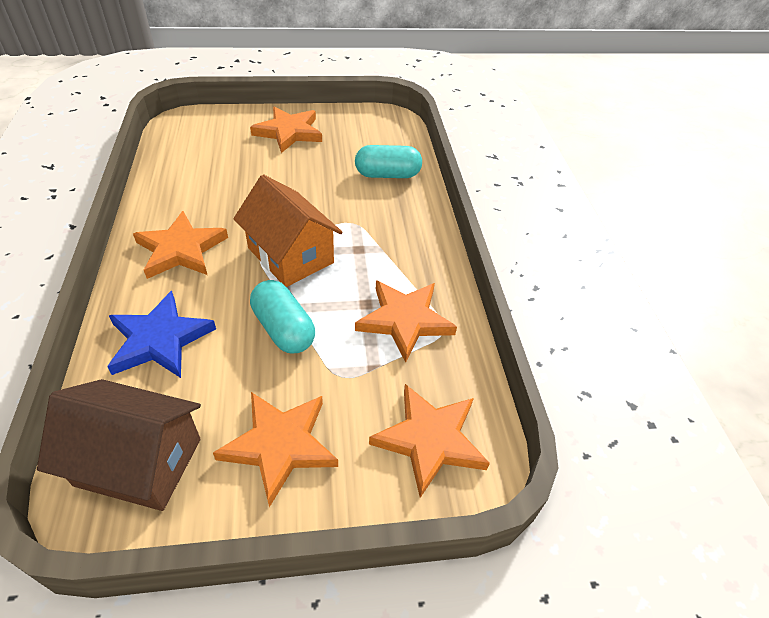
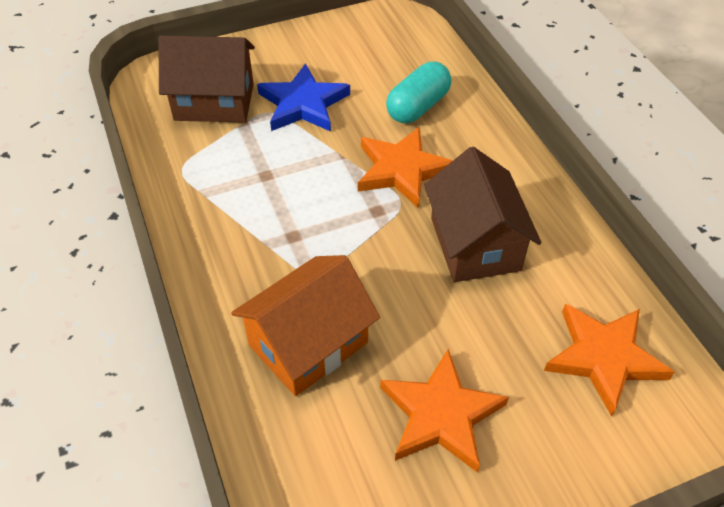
brown house: [37,379,201,511] = 1 -> [159,36,255,123] [424,147,541,282] = 2
orange star: [133,211,228,279] [213,392,338,507] [250,106,322,153] [355,280,457,362] [369,384,490,498] = 5 -> [358,126,453,208] [380,349,509,473] [544,304,674,417] = 3
turquoise capsule: [250,280,315,354] [355,145,422,178] = 2 -> [386,62,452,123] = 1

